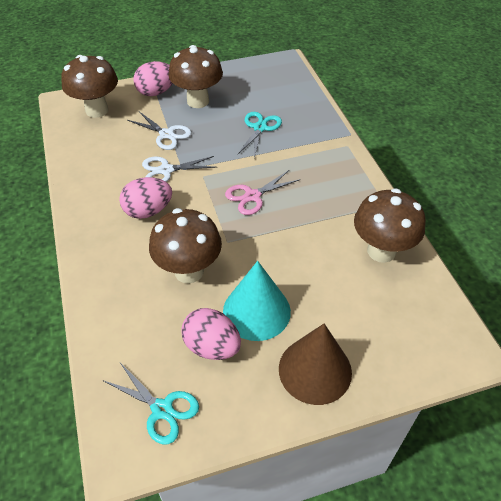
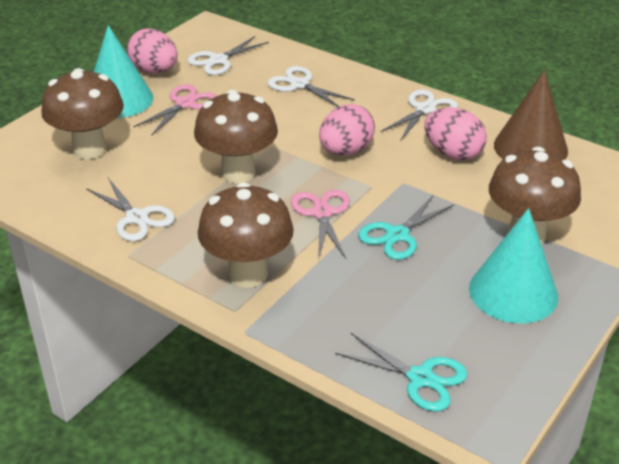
pink scissors: [225,170,301,215] = 1 -> [134,84,217,136] [291,190,350,260] = 2
turquoise cone: [223,261,291,341] = 1 -> [94,25,153,118] [469,208,558,323] = 2
white scissors: [127,112,192,150] [142,156,217,182] = 2 -> [86,178,175,241] [187,36,269,75] [267,66,355,107] [381,89,458,141] = 4

